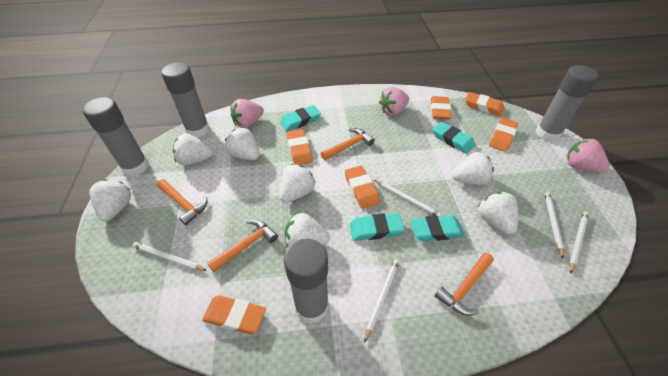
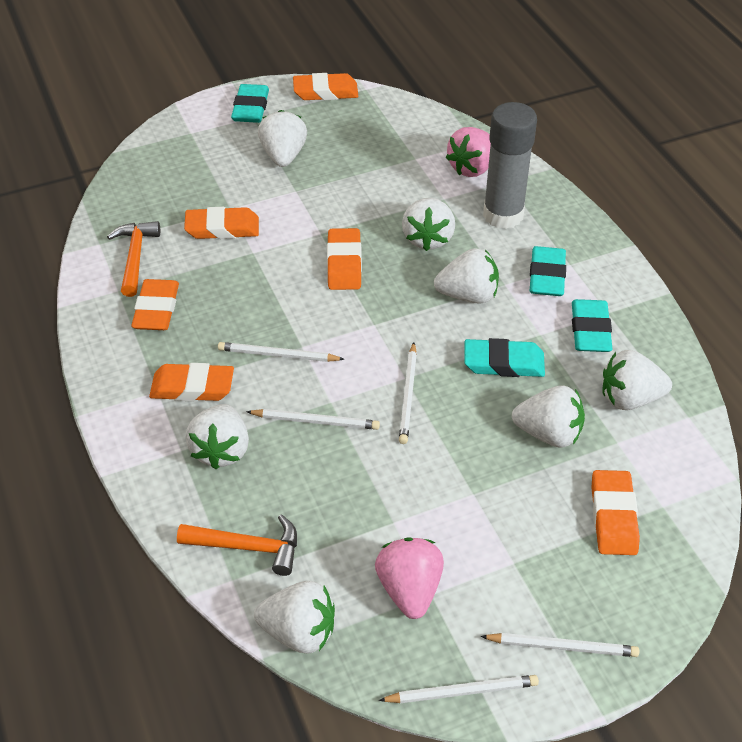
grey glue stick: [83,97,149,176] [161,62,210,138] [284,238,329,324] [536,65,599,142] = 4 -> [483,102,537,229] = 1
orange hammer: [157,179,207,225] [207,220,278,272] [321,128,375,160] [435,252,494,316] = 4 -> [107,221,160,297] [177,515,297,576] = 2
pink strawberry: [230,99,264,128] [379,87,409,116] [566,138,609,172] = 3 -> [375,537,444,619] [446,127,491,177] = 2

